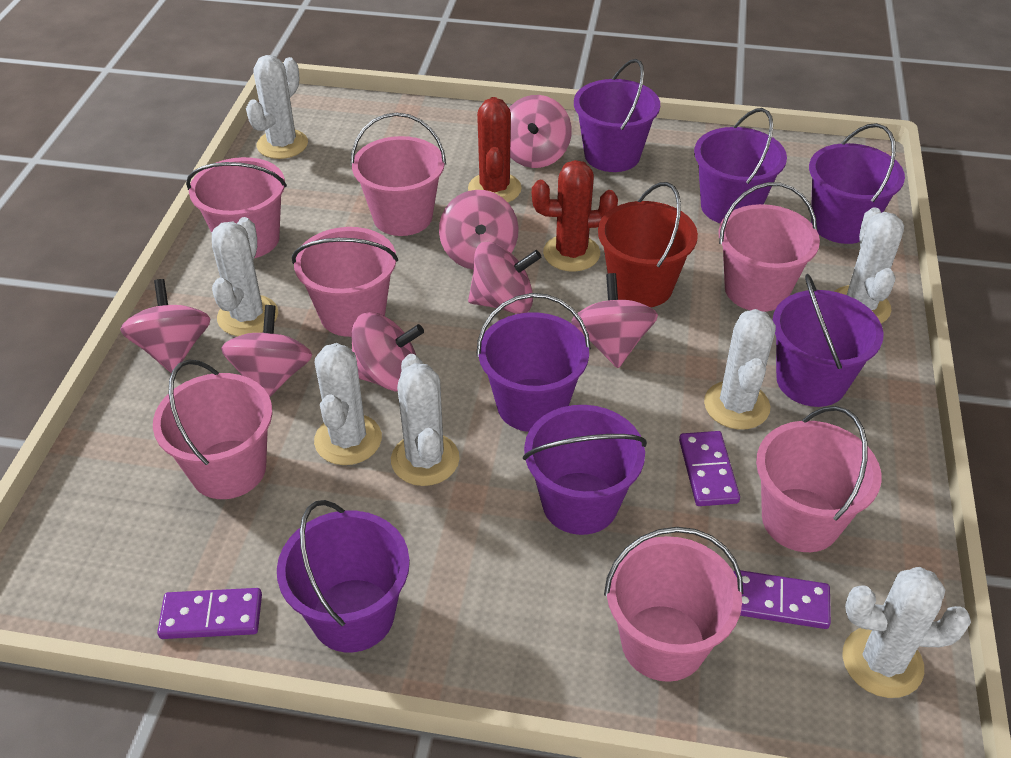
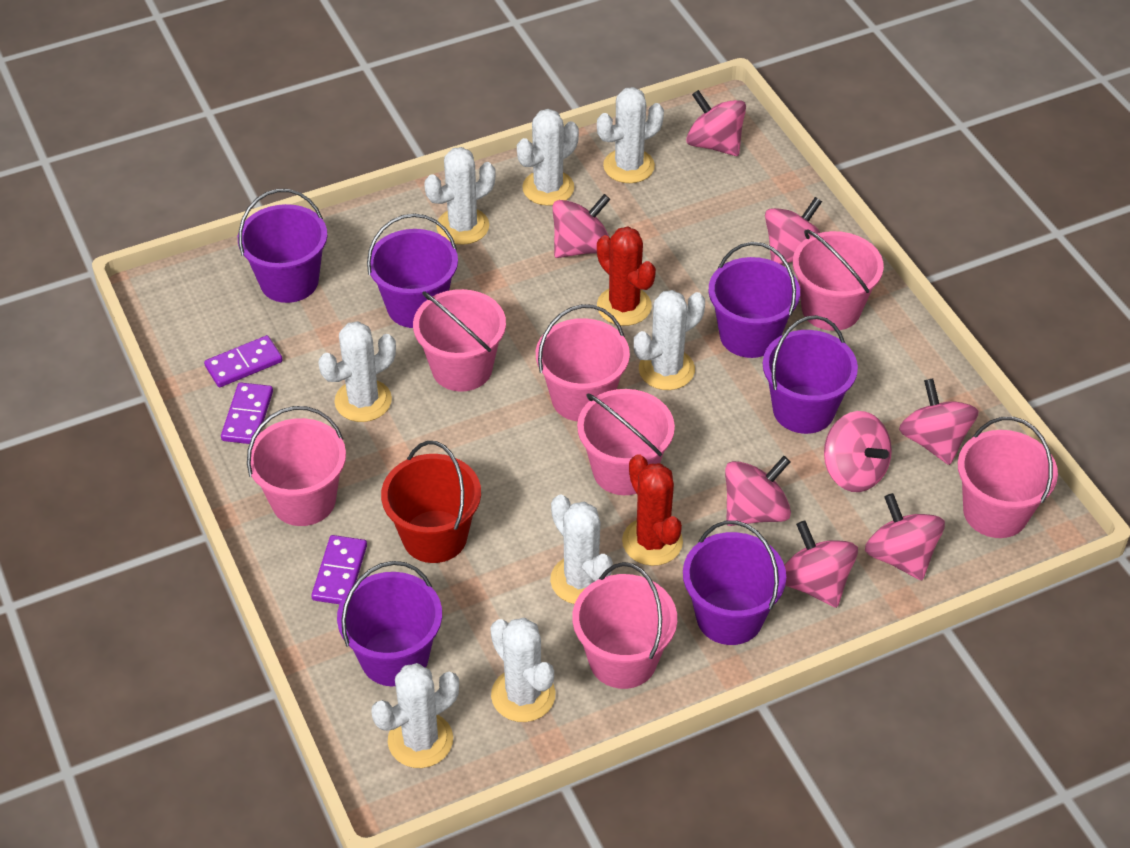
pink spinning top: [120,279,210,373] [221,305,312,397] [352,312,424,392] [439,190,519,270] [468,242,541,314] [509,95,572,168] [571,273,658,368] = 7 -> [553,194,610,258] [686,90,746,156] [725,456,791,526] [765,197,822,265] [784,520,858,608] [824,411,892,492] [865,493,945,581] [899,378,979,465] = 8
purple bucket: [277,500,410,652] [476,293,591,432] [523,405,647,535] [574,59,660,172] [694,108,787,223] [772,274,884,407] [809,123,905,244] = 7 -> [238,189,327,303] [337,561,442,686] [367,213,458,328] [683,520,786,645] [709,242,800,358] [763,315,858,434] = 6
white cactus: [212,217,278,336] [246,55,308,159] [314,343,382,465] [391,354,460,486] [704,309,776,430] [834,208,904,323] [843,567,971,698] = 7 -> [319,321,396,422] [371,663,459,768] [424,147,496,245] [490,618,556,722] [517,109,579,206] [550,495,613,604] [597,87,664,183] [634,290,705,390] = 8

